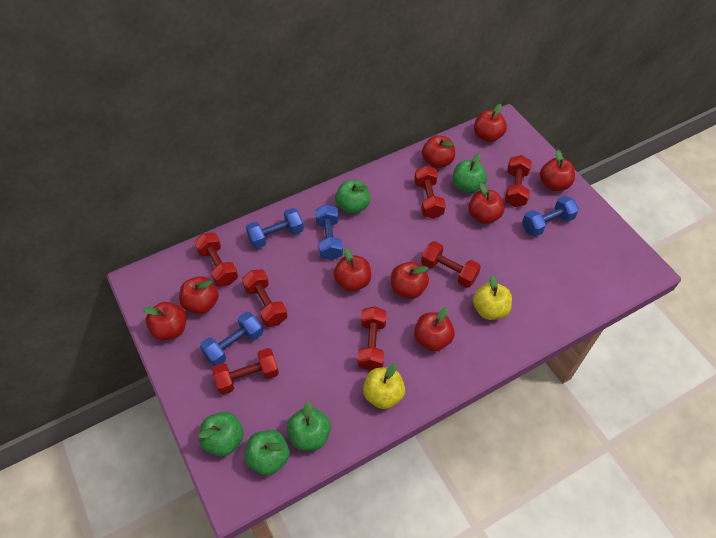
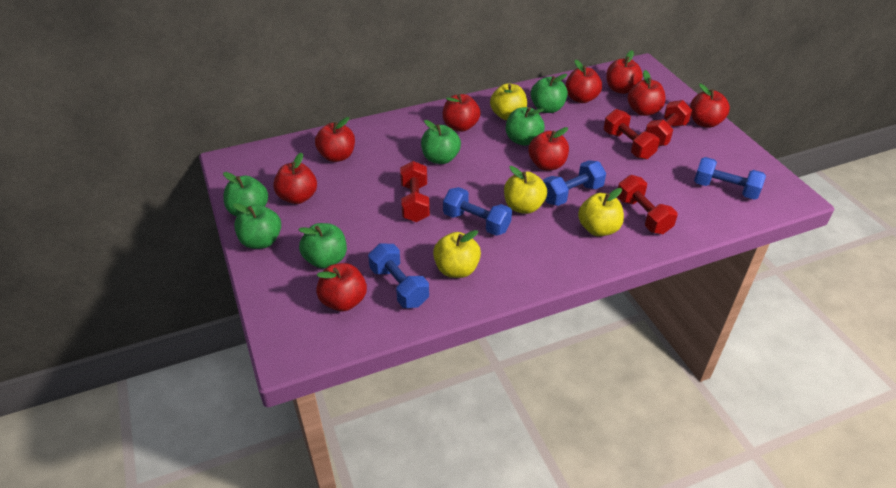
green apple: [198,412,244,456] [244,430,289,475] [287,401,331,451] [335,180,370,214] [452,153,487,193] = 5 -> [223,172,268,216] [233,203,281,249] [298,223,347,269] [421,120,461,164] [506,107,545,146] [531,74,568,113] = 6
red dumbbell: [194,233,238,287] [212,348,279,395] [242,269,288,327] [358,306,387,371] [414,166,446,219] [421,241,481,288] [505,155,531,207] = 7 -> [400,161,430,222] [604,109,660,159] [618,175,678,234] [646,100,692,146] = 4
yellow apple: [363,363,405,409] [473,274,512,320] = 2 -> [433,230,481,278] [490,83,527,120] [504,166,547,214] [578,188,624,236] = 4

